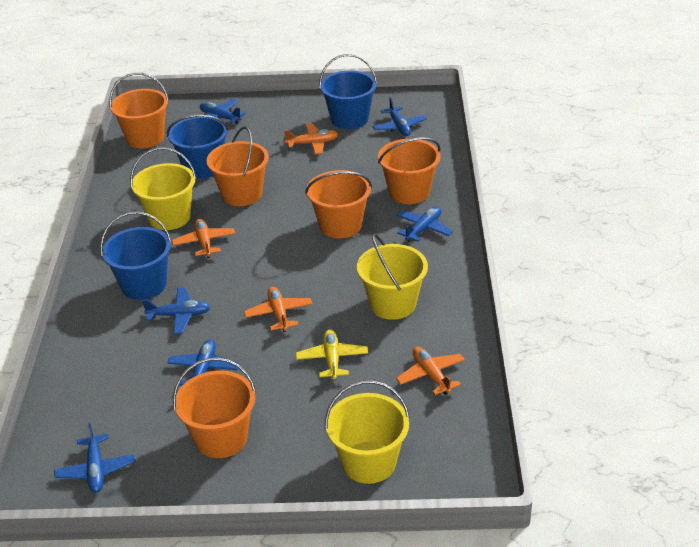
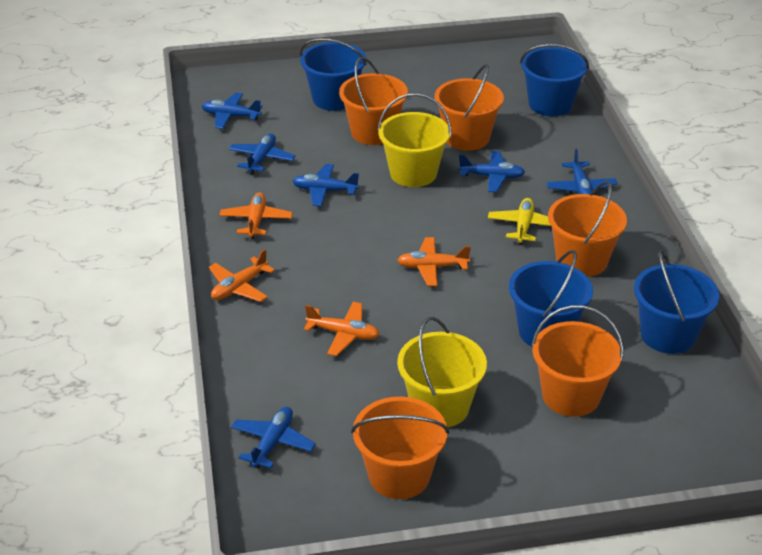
blue bucket: [100,211,172,300] [167,115,229,179] [319,54,377,129] = 3 -> [300,38,367,111] [509,250,593,347] [520,44,589,116] [634,250,719,354] = 4
yellow bucket: [130,147,196,230] [325,380,410,484] [357,234,428,320] = 3 -> [378,93,451,187] [397,317,487,427] = 2

